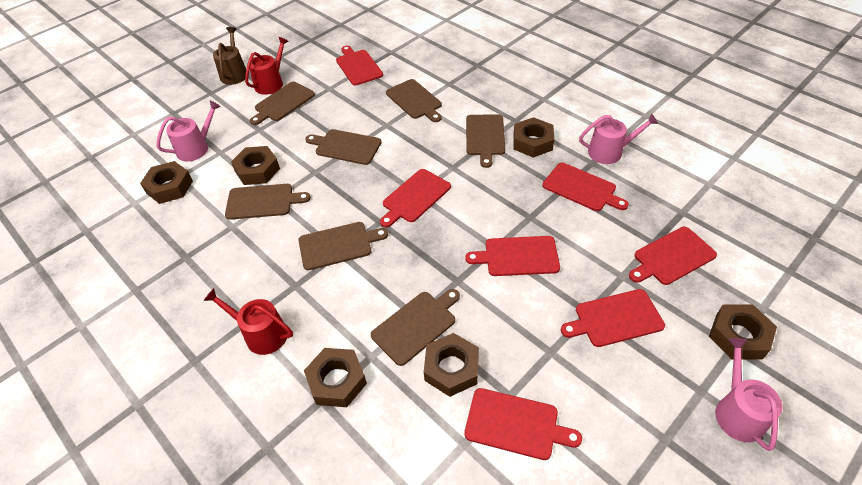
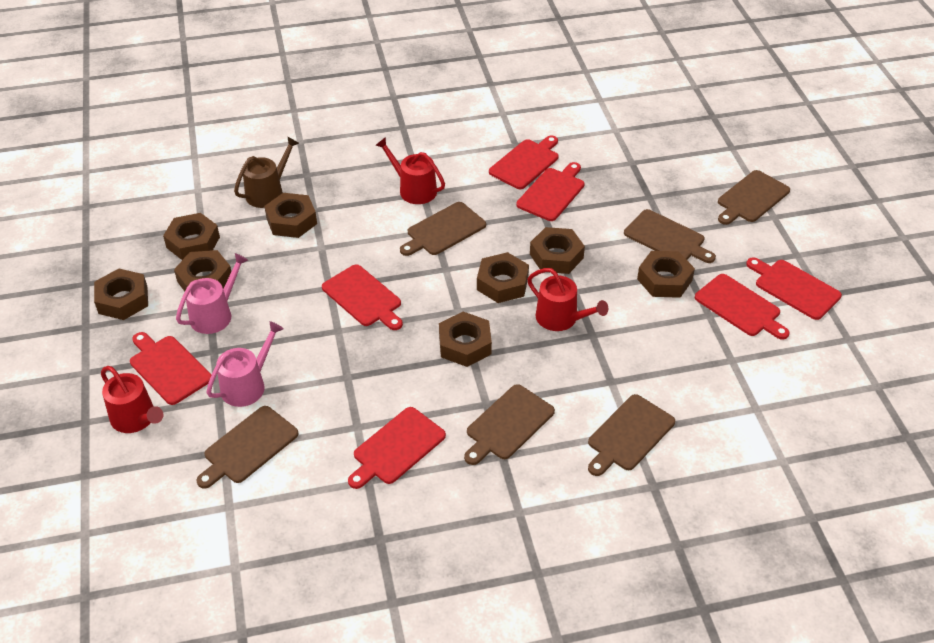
brown cutting board: [225,184,311,220] [250,82,315,125] [298,222,388,270] [305,129,382,165] [371,289,460,366] [386,79,442,122] [466,114,505,168] = 7 -> [196,406,299,489] [400,202,486,256] [464,384,555,465] [588,394,675,476] [624,209,716,263] [718,170,790,225] = 6
brown nut: [140,161,193,204] [231,146,280,185] [304,348,367,407] [424,333,479,397] [513,117,554,158] [709,304,777,359] = 6 -> [94,269,148,320] [163,213,220,260] [174,250,231,291] [264,193,317,238] [439,312,492,367] [477,252,529,303] [530,227,585,274] [637,251,695,298] = 8
pink watering can: [157,101,221,161] [579,113,658,164] [715,338,783,451] = 3 -> [176,253,248,334] [207,321,283,407] = 2
red watering can: [204,288,293,355] [245,37,288,95] = 2 -> [101,366,164,433] [375,137,445,204] [527,268,608,331] = 3

